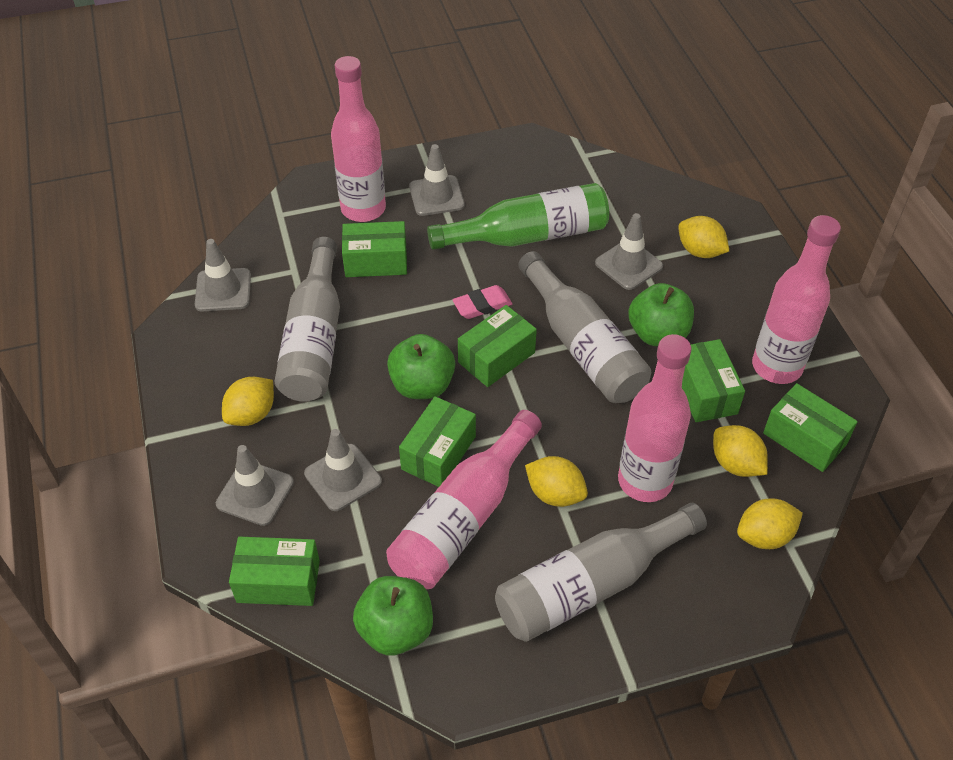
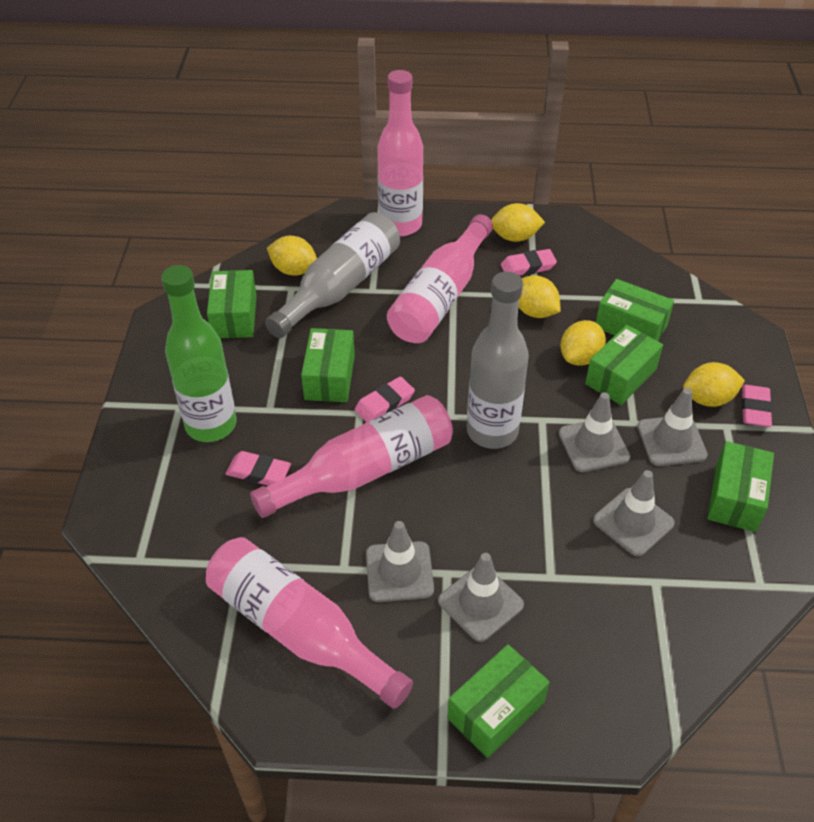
green apple: [353,576,433,656] [387,334,455,399] [628,283,694,346] = 3 -> none = 0
grey bottle: [275,237,340,402] [495,503,707,642] [518,251,651,403] = 3 -> [265,212,400,338] [467,272,529,449] = 2
pink eraser: [453,285,512,319] = 1 -> [225,451,291,486] [355,376,415,422] [501,249,557,276] [741,385,773,427] = 4

